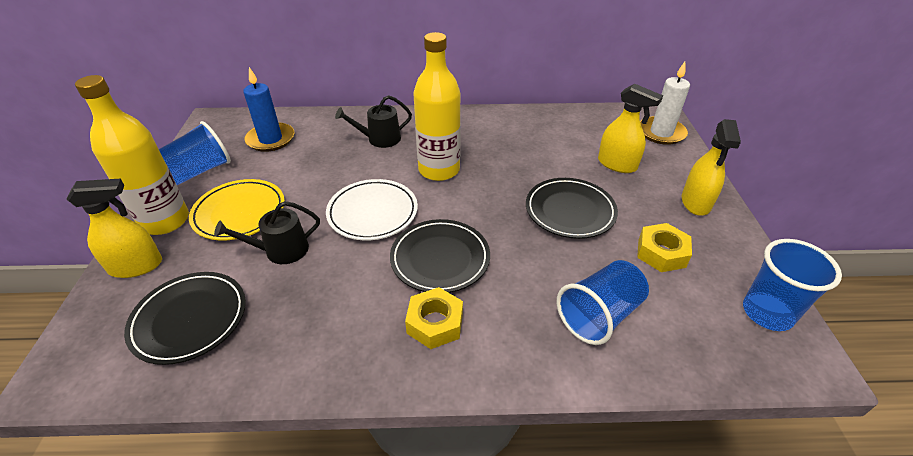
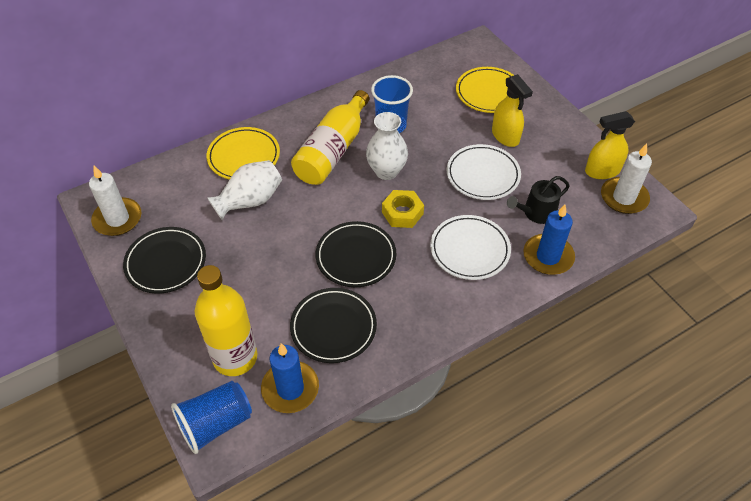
black watering can: [214,201,320,264] [335,95,412,148] = 2 -> [507,176,570,224] = 1
blue candle: [243,67,294,152] = 1 -> [261,343,319,413] [523,204,575,275] = 2
blue cup: [159,121,231,185] [557,260,649,345] [743,239,842,331] = 3 -> [171,381,252,454] [371,75,413,133] = 2
white candle: [640,62,690,145] = 1 -> [89,166,142,236] [601,143,652,214] = 2
white plate: [326,179,418,240] = 1 -> [430,215,511,280] [447,144,521,200] = 2
white vase: none = 0 -> [207,160,282,220] [366,112,408,180] = 2
yellow nut: [405,287,463,349] [637,223,692,272] = 2 -> [382,190,424,228] = 1
yellow plate: [189,179,285,240] = 1 -> [207,127,280,180] [456,67,514,113] = 2
yellow spray bottle: [66,178,162,278] [598,84,663,173] [682,119,741,216] = 3 -> [492,74,533,147] [585,111,635,179] = 2

